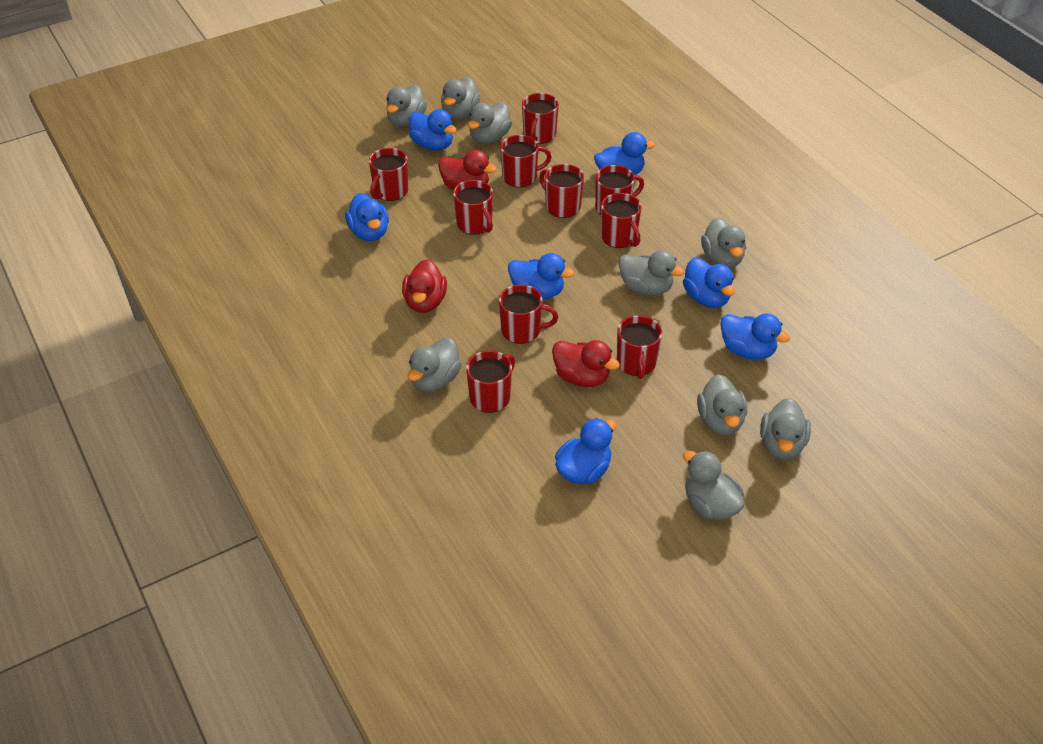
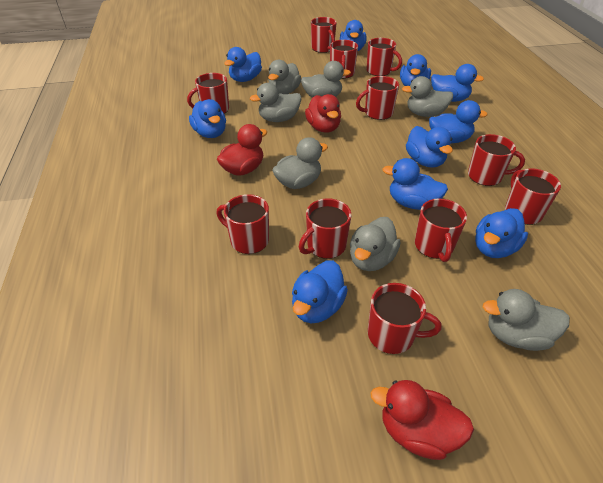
blue duck: [345,193,389,241] [409,109,457,151] [508,253,574,299] [555,418,617,484] [594,132,655,175] [683,257,735,308] [720,314,790,360] = 7 -> [189,99,226,138] [224,47,262,82] [292,260,348,323] [340,20,367,51] [382,158,448,210] [400,54,431,86] [406,126,453,168] [429,100,488,143] [431,64,484,102] [475,208,528,258] = 10
grey duck: [386,84,427,127] [408,338,461,392] [441,77,481,119] [468,102,512,144] [618,250,685,296] [683,451,744,520] [697,374,747,435] [701,217,746,268] [760,398,811,459] = 9 -> [250,83,301,122] [268,60,302,94] [272,137,328,189] [301,61,351,98] [350,217,400,271] [402,76,453,117] [483,289,570,351] = 7
red mug: [369,148,408,201] [453,180,493,235] [466,351,515,413] [499,285,558,344] [500,135,552,188] [522,93,559,144] [539,164,584,218] [595,165,644,215] [601,193,641,248] [617,315,662,379] = 10 -> [187,73,229,114] [217,194,269,254] [299,198,351,259] [311,17,337,53] [330,40,358,79] [356,76,399,120] [367,38,402,76] [368,283,442,354] [415,198,467,262] [468,134,525,186] [505,168,561,225] = 11

